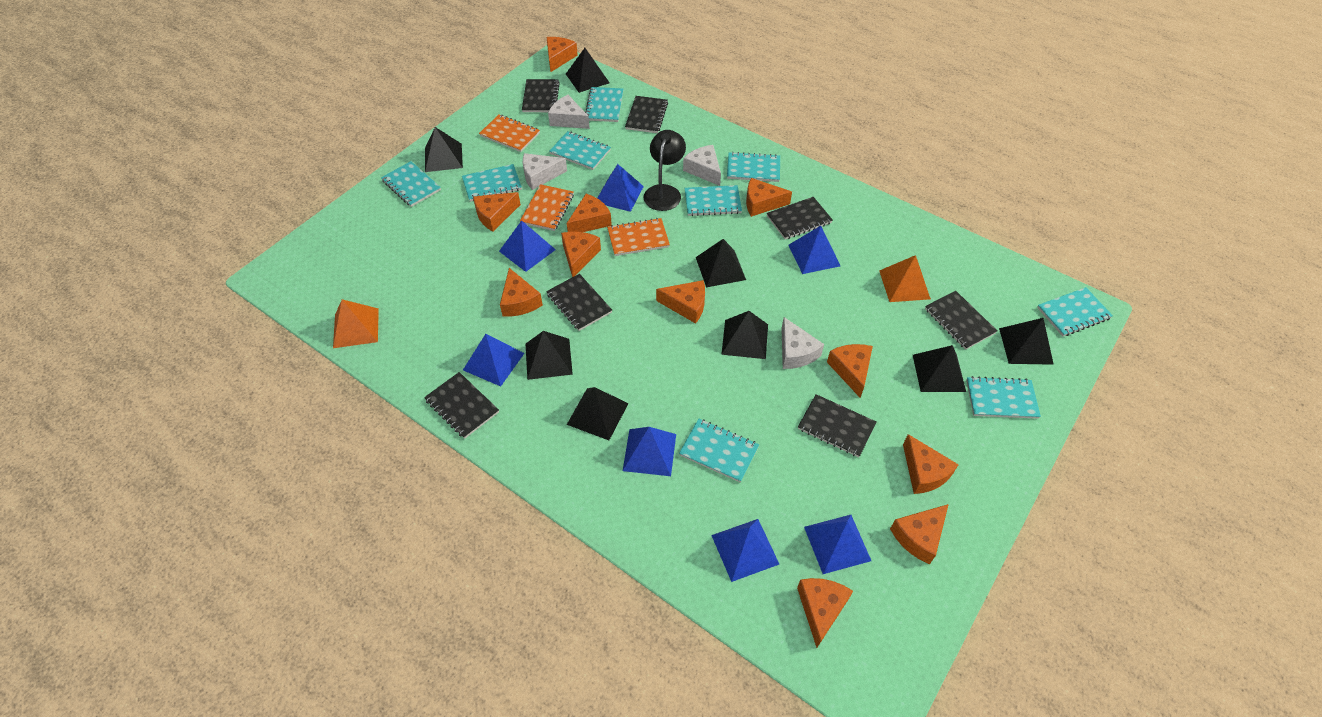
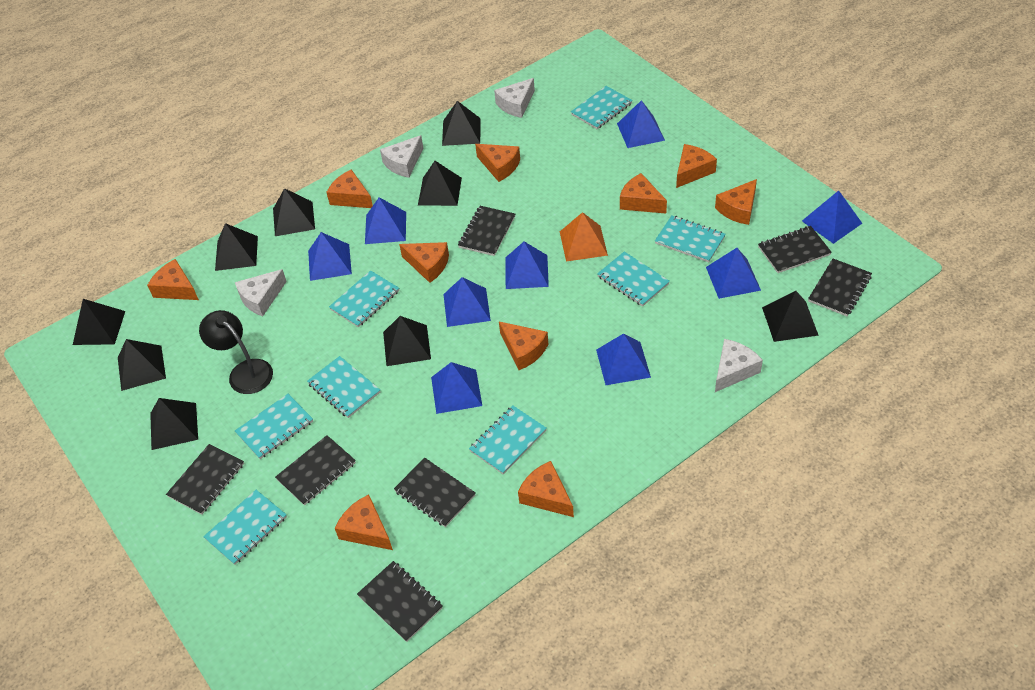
black pyramid: [425,127,463,172] [525,331,573,380] [566,48,609,93] [567,387,629,440] [696,239,746,287] [721,311,768,359] [913,345,966,392] [999,318,1054,365] = 8 -> [73,299,125,345] [118,339,166,391] [150,398,198,450] [215,223,258,271] [273,188,315,236] [383,316,431,366] [418,161,462,206] [442,101,481,146] [762,291,819,342] = 9
blue pyramid: [463,334,524,386] [499,220,556,272] [597,164,644,212] [623,427,676,476] [711,519,779,582] [788,226,840,274] [804,515,871,574] = 7 -> [308,232,352,281] [365,197,406,244] [431,362,482,414] [443,277,491,327] [505,241,549,289] [596,333,651,385] [617,100,665,148] [706,248,761,299] [802,190,862,244] = 9
orange cheese: [473,192,521,232] [500,268,543,317] [546,37,578,72] [561,232,601,277] [567,194,612,232] [656,280,705,324] [746,178,792,217] [797,578,853,648] [827,344,873,397] [890,504,949,564] [903,434,959,494] = 11 -> [147,259,199,300] [326,169,373,208] [335,495,393,550] [399,242,449,283] [475,144,520,182] [499,322,548,370] [518,461,574,517] [620,173,667,214] [676,144,717,188] [715,179,757,225] = 10
orange notebook: [479,114,540,152] [520,184,574,231] [607,218,670,256] = 3 -> none = 0
orange pyramid: [333,299,379,348] [879,255,931,302] = 2 -> [560,212,608,262] = 1
turquoise notebook: [381,161,441,207] [462,164,522,202] [549,131,611,170] [585,87,623,122] [679,419,759,483] [685,185,742,216] [727,152,780,182] [966,376,1041,419] [1037,287,1113,337] = 9 -> [203,490,287,565] [235,394,313,459] [307,356,380,418] [329,270,399,327] [469,406,547,474] [571,86,633,129] [597,252,670,307] [655,216,726,262] = 8

